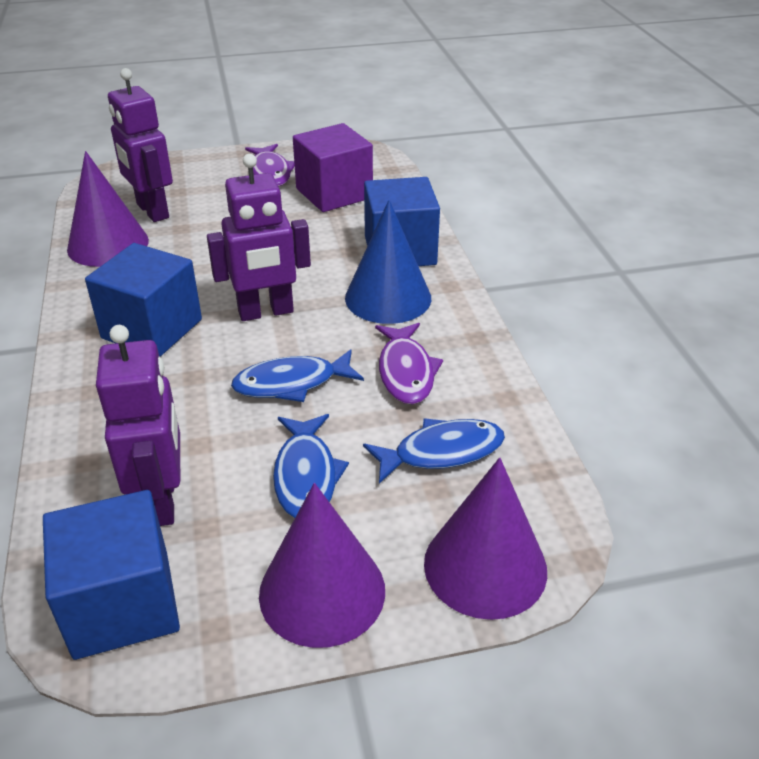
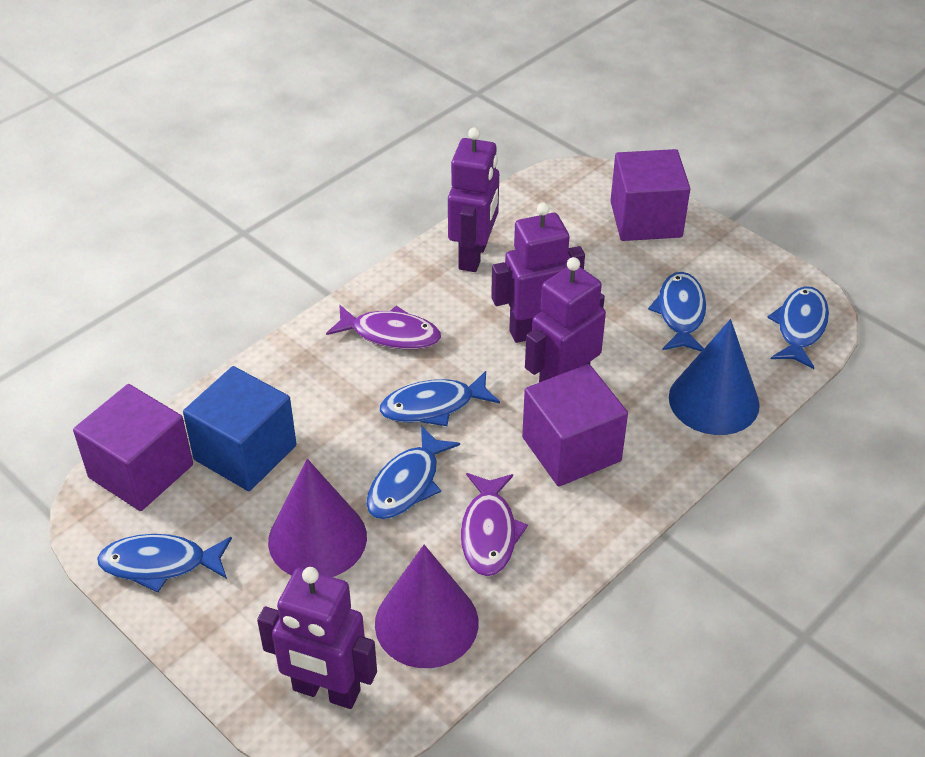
blue cube: [43,490,180,660] [85,243,202,357] [364,177,440,266] = 3 -> [183,366,296,491] = 1
blue fish: [231,349,364,402] [273,414,349,518] [363,418,505,484] = 3 -> [97,534,232,593] [366,426,460,519] [379,371,500,426] [648,272,706,352] [767,287,829,369] = 5
purple cone: [67,151,149,267] [259,483,385,648] [424,458,547,620] = 3 -> [268,459,367,577] [375,545,478,668] = 2
purple cube: [293,123,373,212] = 1 -> [73,384,193,511] [522,364,628,486] [610,149,690,241] = 3
purple robot: [96,325,180,526] [108,68,173,222] [207,154,311,321] = 3 -> [257,567,377,709] [448,128,499,272] [491,202,585,343] [525,257,606,382] = 4

